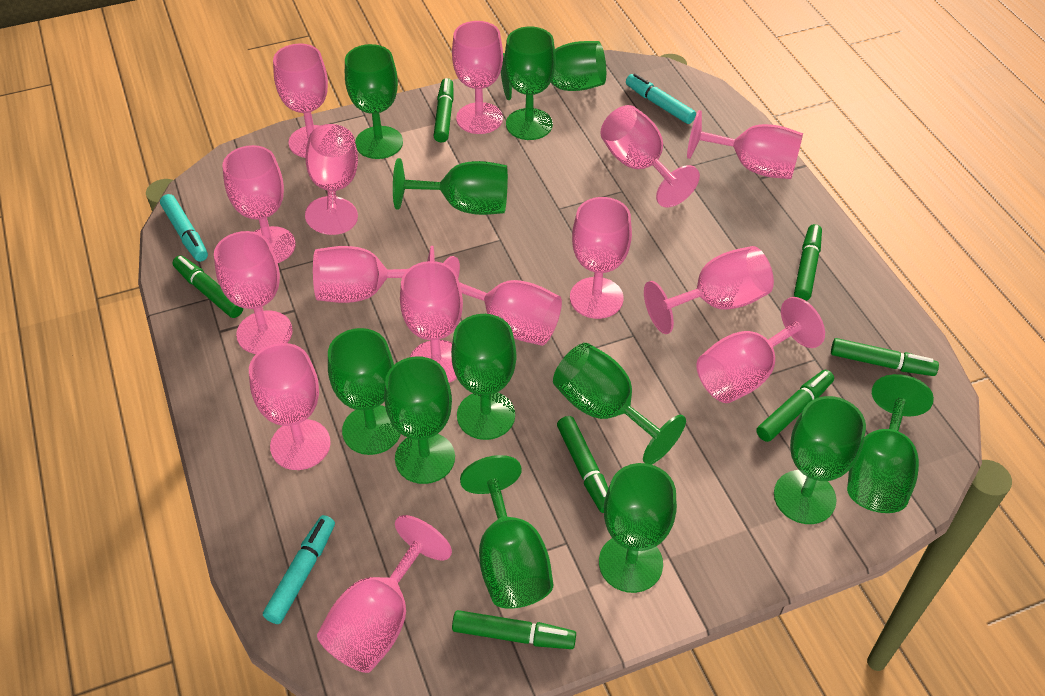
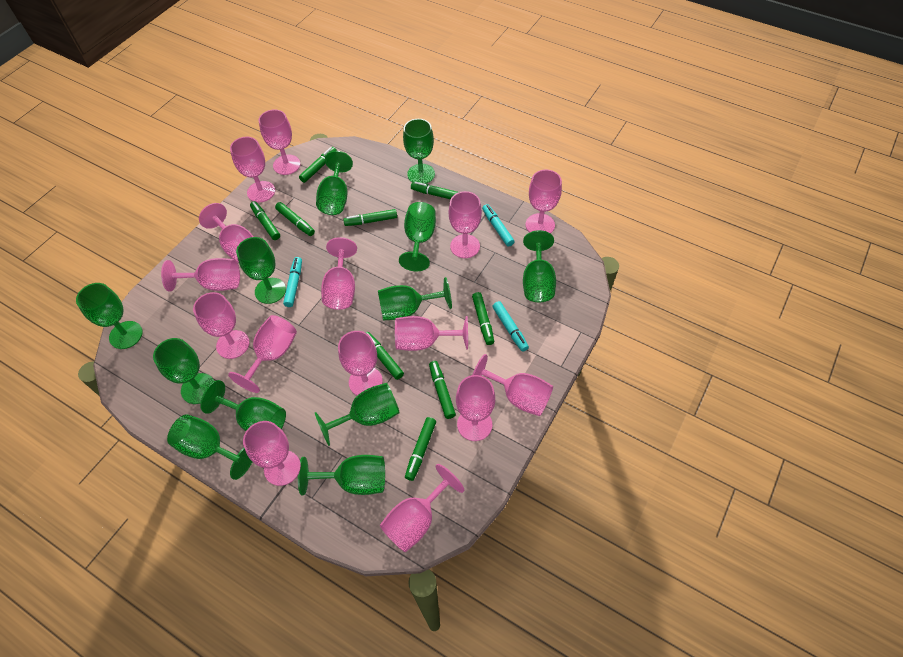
green marker: [172,255,243,318] [434,78,454,143] [452,610,576,649] [557,416,608,513] [756,370,834,442] [794,224,822,301] [831,338,939,376] = 7 -> [250,201,280,240] [275,202,315,236] [299,147,337,183] [343,209,397,226] [366,332,404,380] [405,417,436,481] [411,182,458,199] [429,361,456,419] [472,292,494,345] = 9

